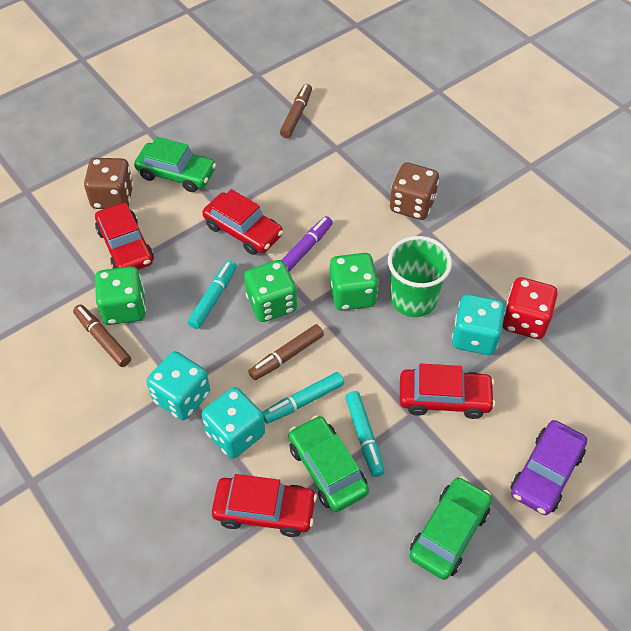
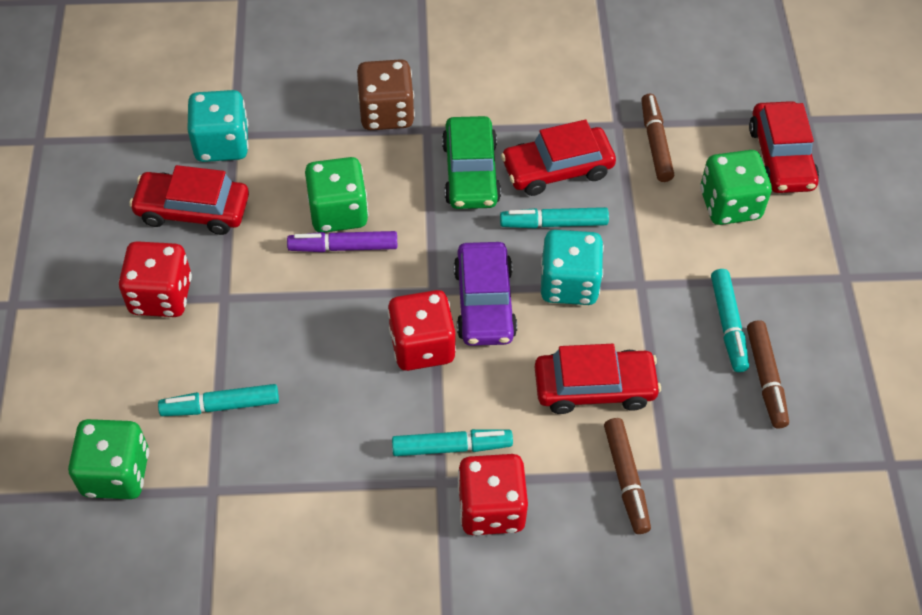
brown dice: [84,158,134,209] [390,162,439,220] = 2 -> [357,59,415,130] = 1
green car: [134,137,216,192] [289,415,369,512] [409,477,492,580] = 3 -> [442,116,501,209] = 1
green cup: [388,236,452,317] = 1 -> none = 0
red dice: [502,277,558,339] = 1 -> [118,241,192,317] [388,290,456,371] [458,454,528,535] = 3
turquoise dice: [147,351,210,420] [202,387,265,458] [452,294,506,355] = 3 -> [187,90,249,162] [541,230,604,305] = 2
turquoise marker: [187,260,237,329] [262,372,344,424] [345,391,384,477] = 3 -> [158,384,279,416] [392,429,513,456] [500,207,609,229] [711,269,749,372] = 4

